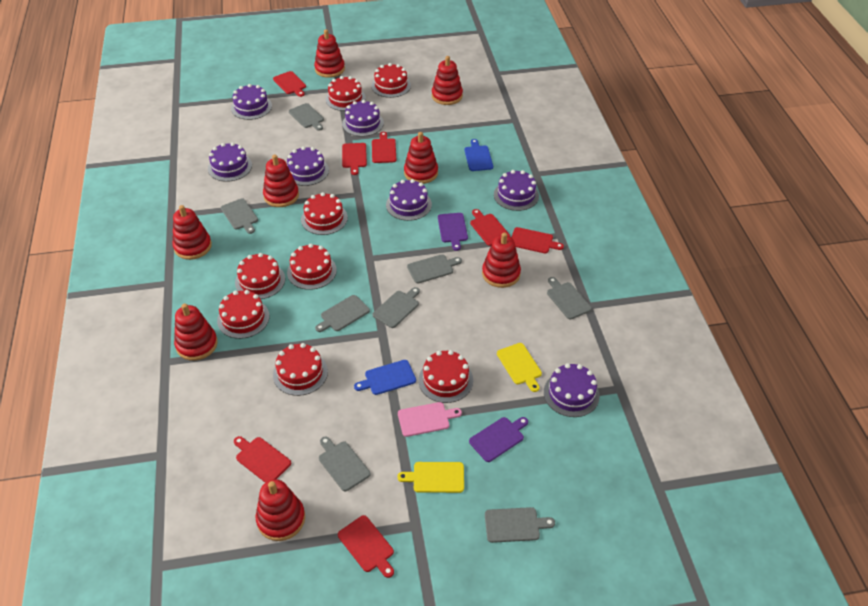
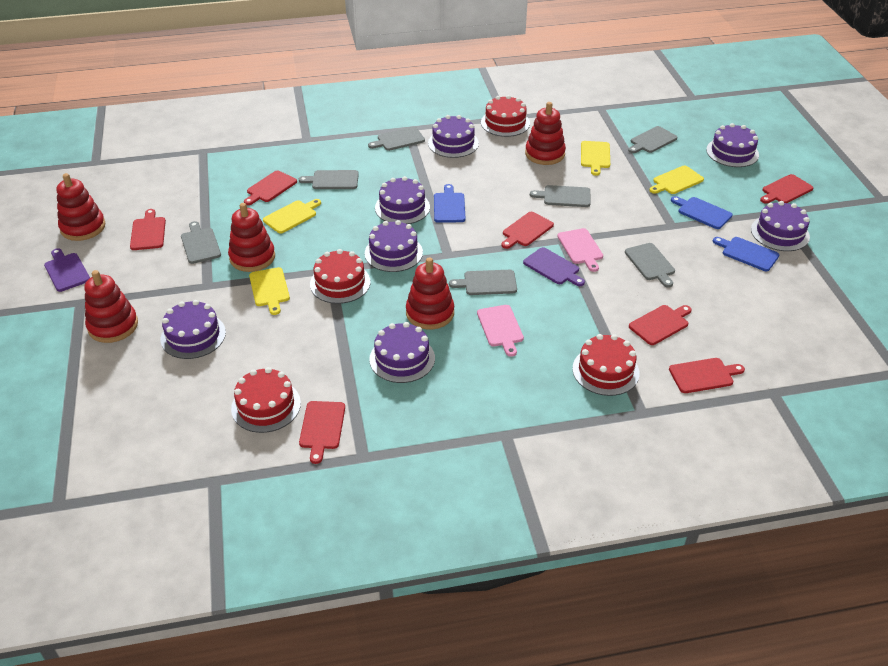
blue cutting board: [354,360,416,395] [464,139,493,171] = 2 -> [434,184,465,223] [671,196,733,229] [713,237,779,271] = 3
grey cutting board: [221,198,258,234] [289,103,324,131] [315,295,370,332] [319,437,371,491] [372,287,420,328] [407,254,462,283] [485,507,555,543] [547,277,592,319] = 8 -> [181,221,221,264] [299,170,359,189] [368,127,425,151] [449,270,517,295] [530,185,590,207] [625,243,675,288] [628,126,677,153] = 7
pink cutting board: [398,402,462,437] = 1 -> [477,305,524,357] [557,228,603,272] = 2
red cake: [217,290,270,339] [235,253,285,299] [273,343,328,396] [287,244,337,290] [301,192,348,235] [325,76,366,111] [371,63,411,98] [418,350,473,403] = 8 -> [231,367,301,433] [310,249,370,304] [481,95,530,137] [572,334,639,396] = 4
red stacking toy: [172,205,212,260] [174,304,218,361] [256,479,305,541] [263,154,299,207] [314,29,345,78] [404,132,438,184] [432,56,463,105] [482,232,521,288] = 8 -> [56,173,105,241] [84,270,138,343] [228,203,275,272] [406,258,454,330] [525,102,566,165] = 5
yellow cutting board: [397,462,464,493] [497,343,542,392] = 2 -> [249,267,290,315] [263,199,321,234] [581,141,610,176] [649,165,704,194] = 4

